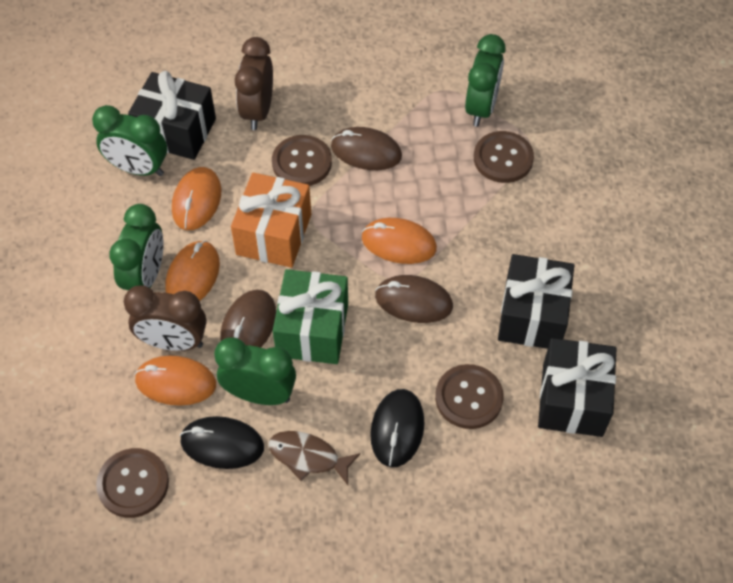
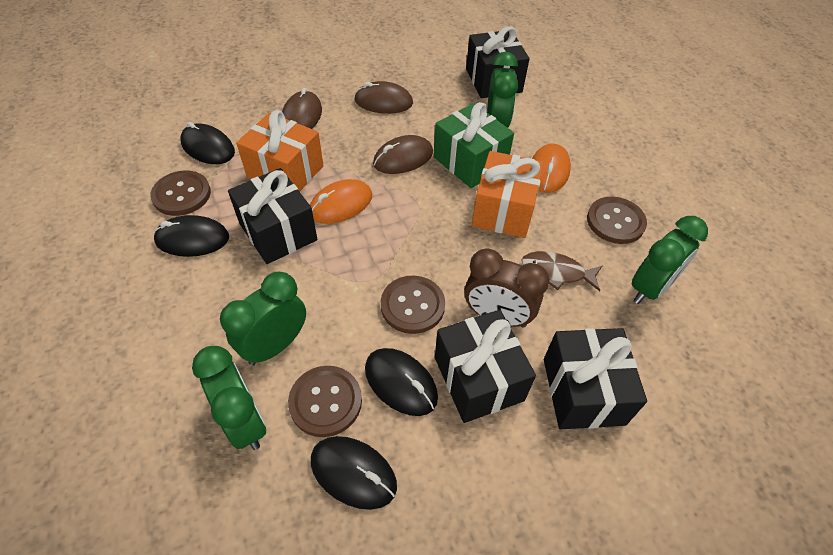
black gift: [128,71,216,160] [498,254,574,349] [538,338,617,437] = 3 -> [228,168,317,264] [435,310,536,423] [466,26,530,98] [544,328,647,429] = 4
black mouse: [180,416,264,469] [370,389,424,467] = 2 -> [153,215,229,257] [180,122,235,164] [311,436,397,510] [365,348,438,416] = 4
brown clock: [124,286,207,351] [235,37,273,130] = 2 -> [465,248,549,327] = 1
orange gift: [231,173,311,268] = 1 -> [236,110,324,192] [472,151,544,238] = 2
orange mouse: [134,356,216,406] [165,240,220,301] [172,167,221,230] [362,218,437,264] = 4 -> [310,179,372,224] [532,143,571,193] = 2

